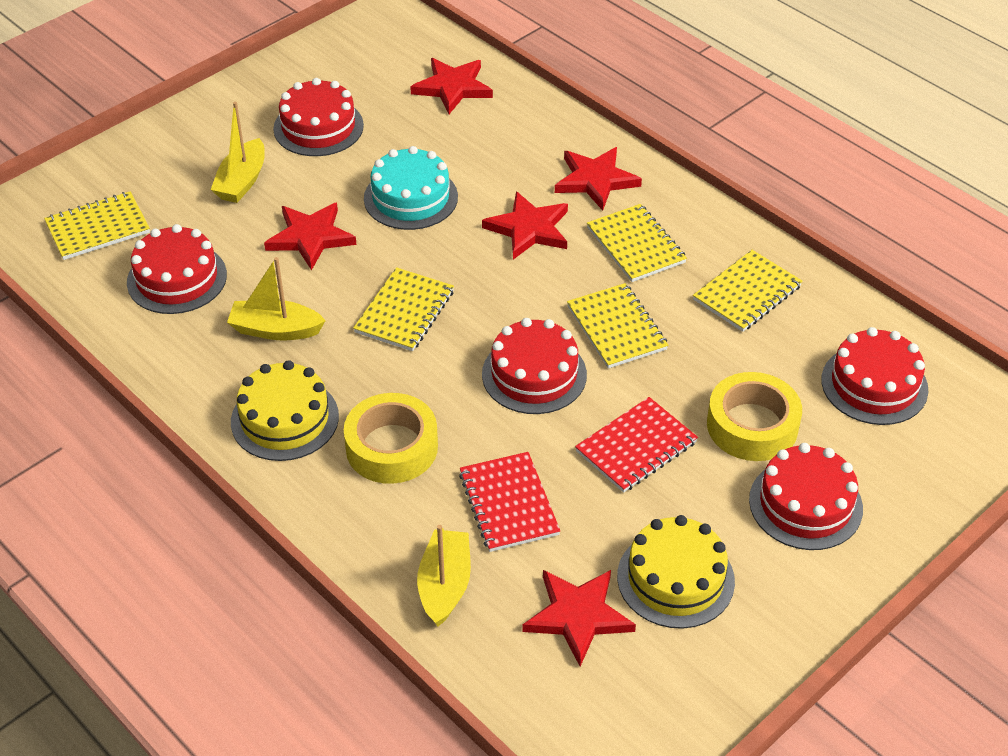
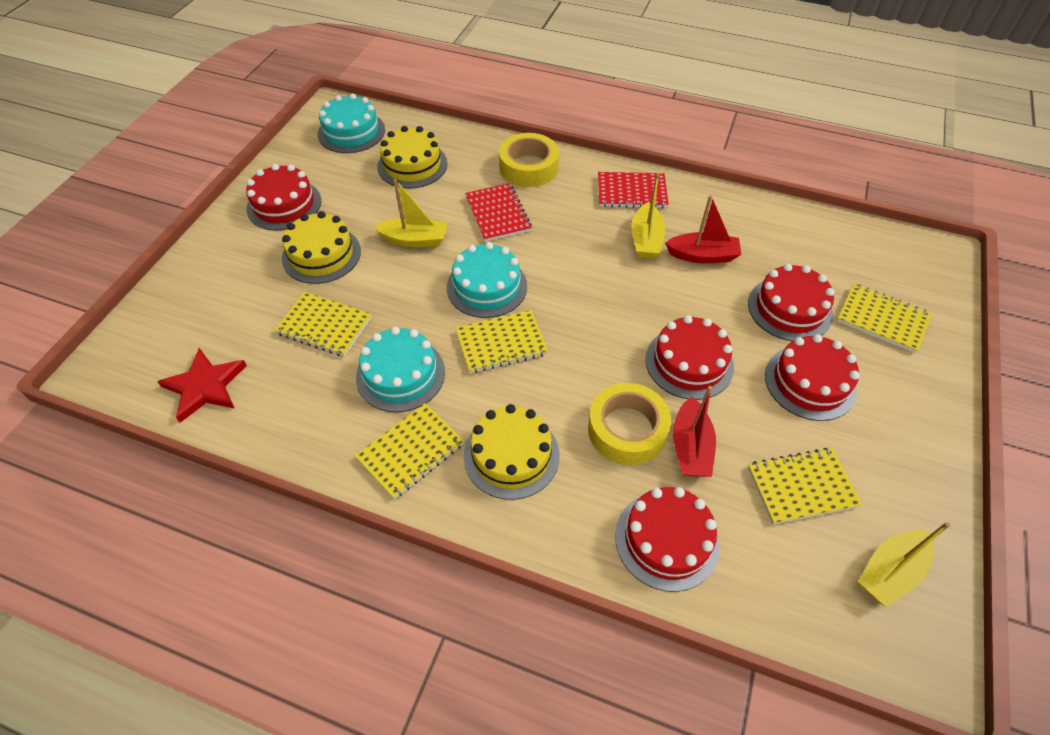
red boat: none = 0 -> [665,195,742,263] [673,386,716,477] = 2
red star: [264,203,356,271] [410,58,493,114] [482,191,568,260] [522,570,636,666] [555,147,642,211] = 5 -> [157,348,247,423] = 1
turquoise cake: [364,146,458,230] = 1 -> [318,94,385,153] [356,327,445,412] [447,242,527,318] = 3
yellow cake: [231,360,339,461] [617,515,735,629] = 2 -> [282,211,361,284] [377,126,447,188] [464,404,559,500] = 3

